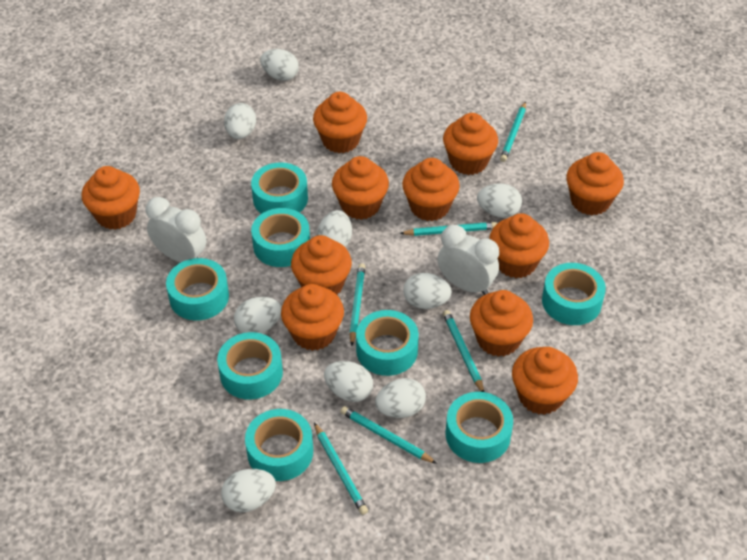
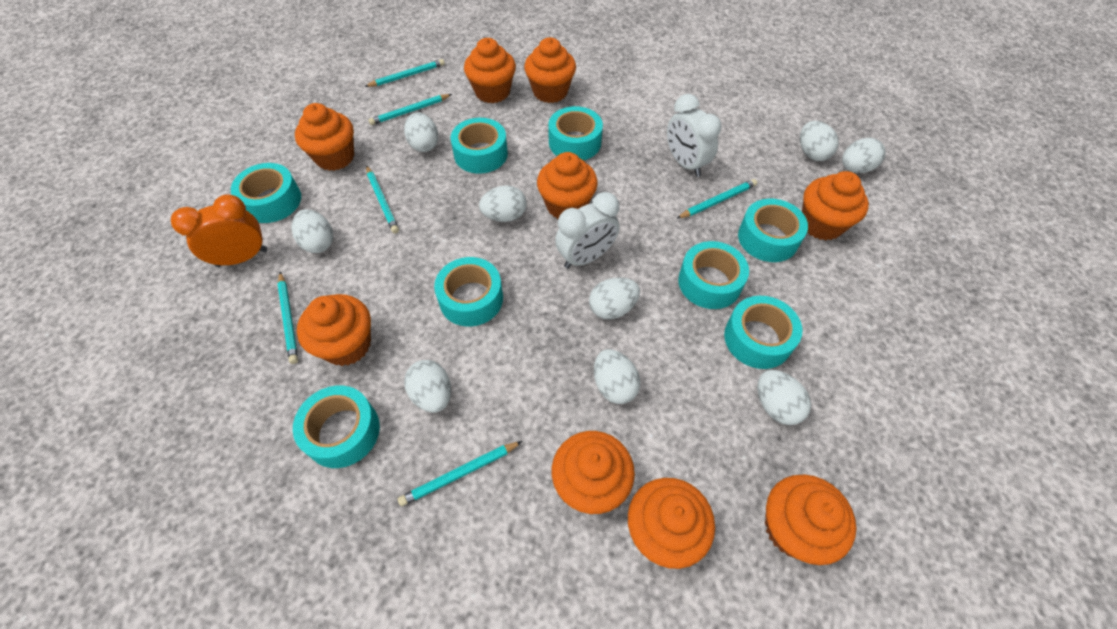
orange clock: none = 0 -> [171,195,268,267] = 1
orange cupcake: [82,166,140,230] [281,284,344,351] [291,235,352,295] [313,92,367,153] [332,156,389,220] [402,158,460,221] [443,113,498,175] [470,290,533,357] [489,213,549,278] [512,347,578,415] [566,152,624,215] = 11 -> [295,103,354,171] [297,294,371,366] [464,38,516,103] [524,37,576,103] [537,152,598,219] [552,431,635,514] [628,478,715,569] [765,475,856,565] [802,171,869,241] = 9

